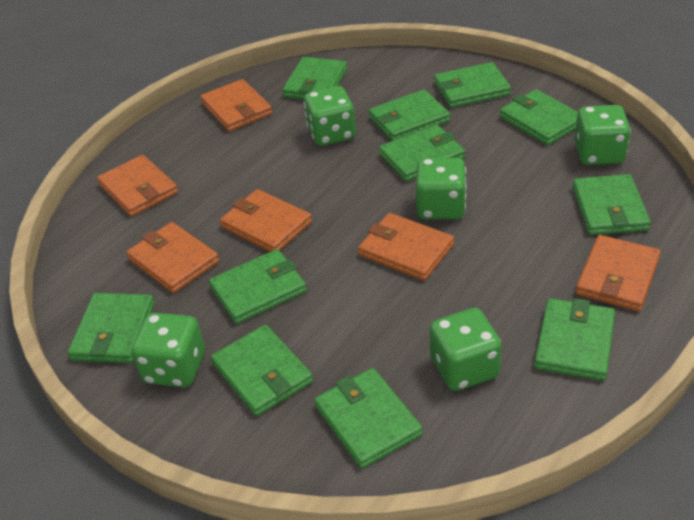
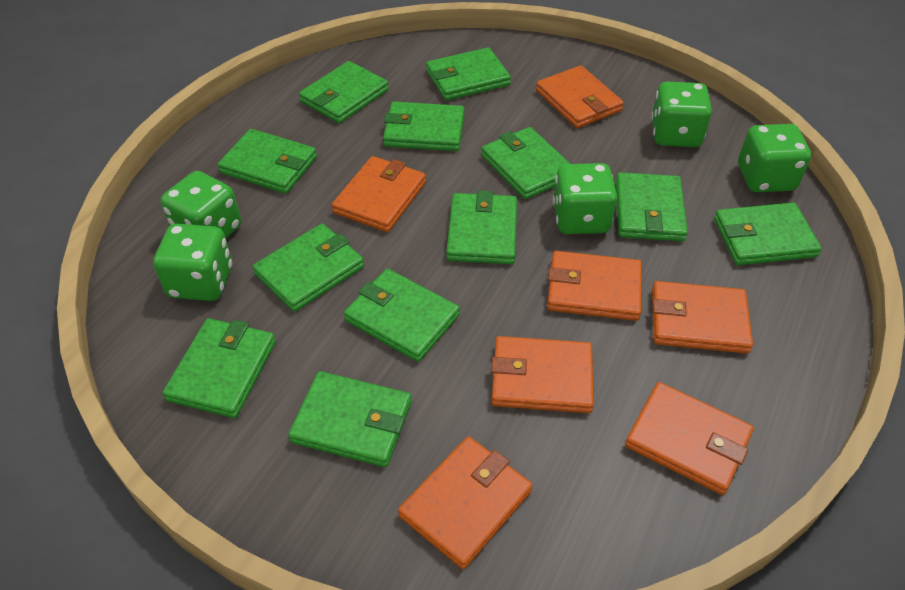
green wallet: [68,293,155,363] [209,249,307,324] [211,325,313,416] [282,57,347,100] [314,368,423,469] [369,90,450,141] [379,124,465,182] [434,62,511,108] [500,89,578,145] [534,298,615,381] [573,174,651,235] = 11 -> [162,318,276,418] [217,129,317,194] [253,224,364,312] [288,371,412,467] [299,61,389,123] [344,269,460,362] [383,102,465,151] [426,47,511,100] [446,190,517,264] [481,127,570,199] [616,172,688,241] [714,202,822,265] = 12
orange wallet: [97,155,178,217] [126,222,219,293] [200,79,272,131] [220,189,312,252] [358,213,454,281] [576,235,661,311] = 6 -> [332,156,426,232] [398,437,533,569] [491,336,594,413] [536,66,624,128] [547,251,642,321] [625,382,754,495] [652,281,753,353] = 7

